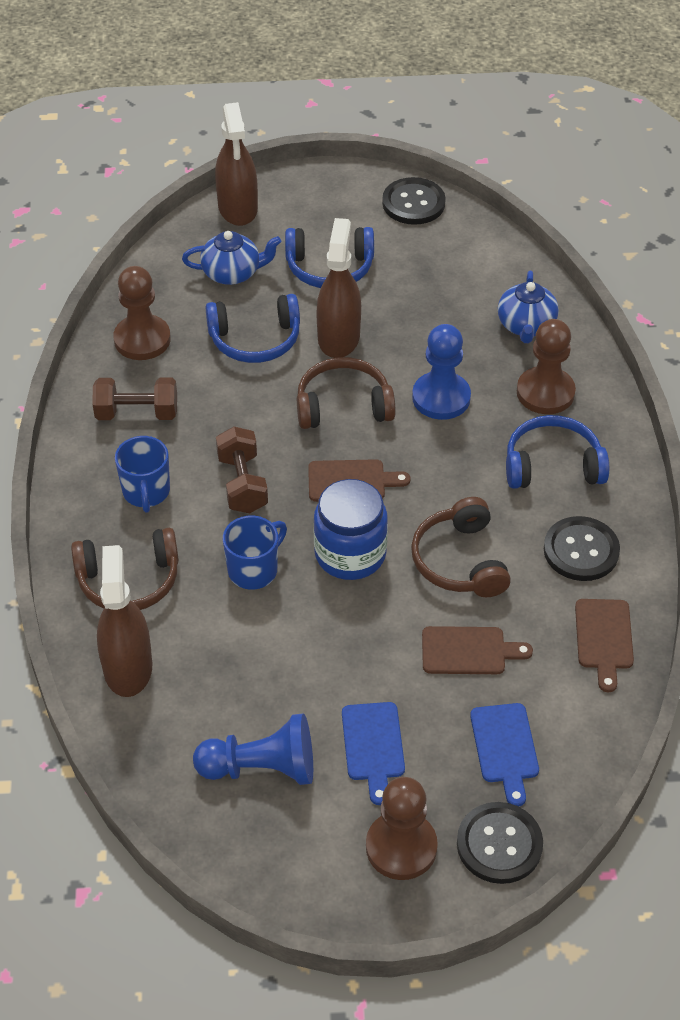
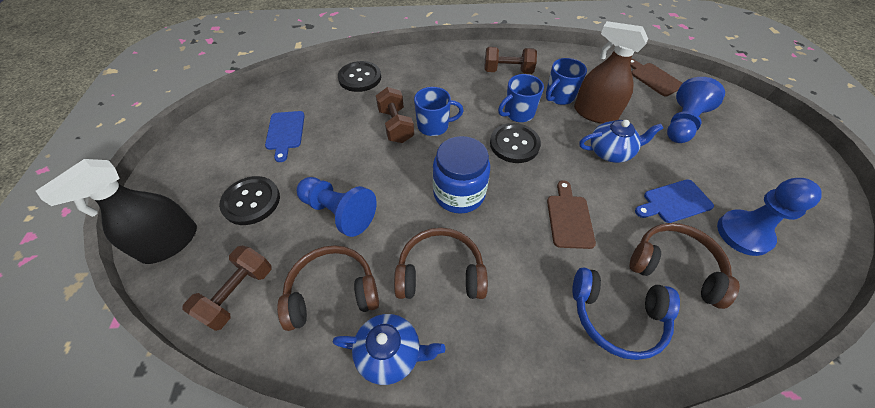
black spray bottle: none = 0 -> [36,159,197,264] = 1
blue headphones: [206,294,300,363] [285,227,374,288] [506,415,609,489] = 3 -> [572,267,680,360] = 1
blue mug: [115,436,170,513] [223,516,287,590] = 2 -> [414,87,464,136] [498,74,544,122] [546,58,587,105] = 3
blue pawn: [193,713,313,785] [412,324,471,420] = 2 -> [297,177,377,237] [667,77,725,143] [717,178,822,256] = 3
brown cutting board: [308,459,411,502] [422,626,533,674] [575,599,634,692] = 3 -> [547,180,596,249] [630,59,683,96] = 2
brown dumbbell: [92,377,177,420] [216,426,268,513] = 2 -> [183,246,272,331] [376,87,414,143] [484,47,537,74] = 3
brown pawn: [113,266,171,360] [366,777,438,880] [517,319,576,414] = 3 -> none = 0
brown spray bottle: [97,545,152,697] [215,102,258,226] [316,218,361,358] = 3 -> [574,21,648,124] = 1

